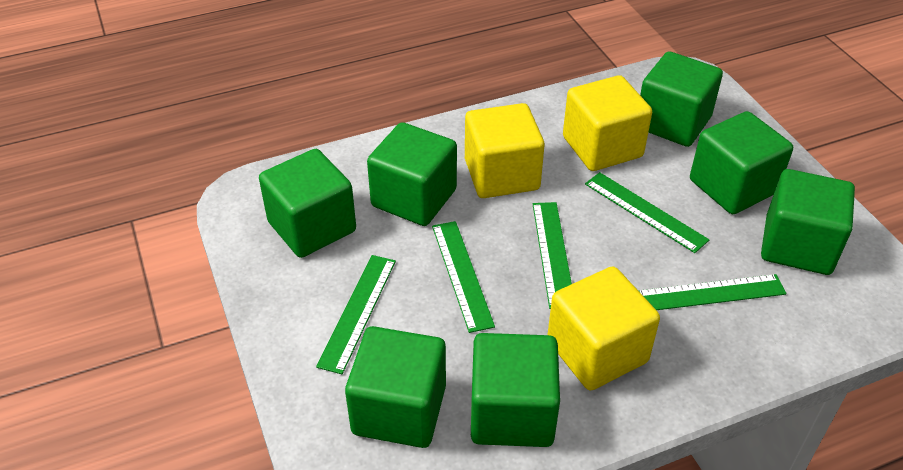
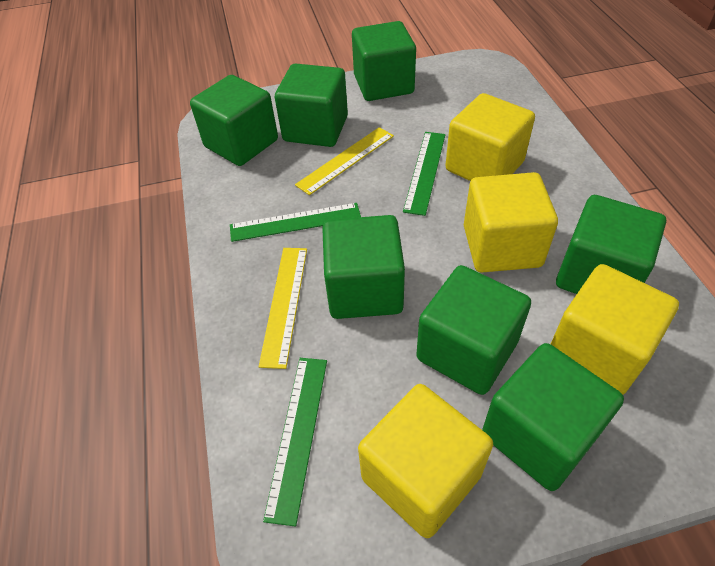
green ruler: [316,255,396,374] [432,221,495,333] [533,202,572,309] [585,172,709,253] [638,274,786,310] = 5 -> [230,203,361,242] [263,358,327,526] [403,132,445,216] = 3
yellow cube: [465,103,545,198] [548,266,660,390] [563,75,652,171] = 3 -> [358,384,493,538] [445,93,535,181] [464,172,558,273] [551,264,679,395] = 4
yellow ruler: none = 0 -> [259,248,307,369] [295,127,394,195] = 2

